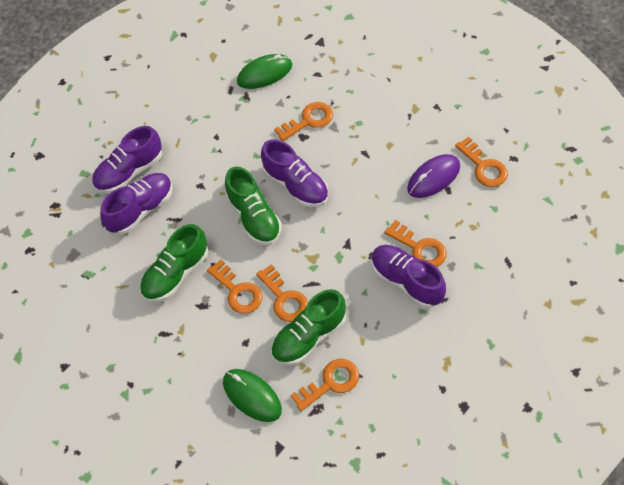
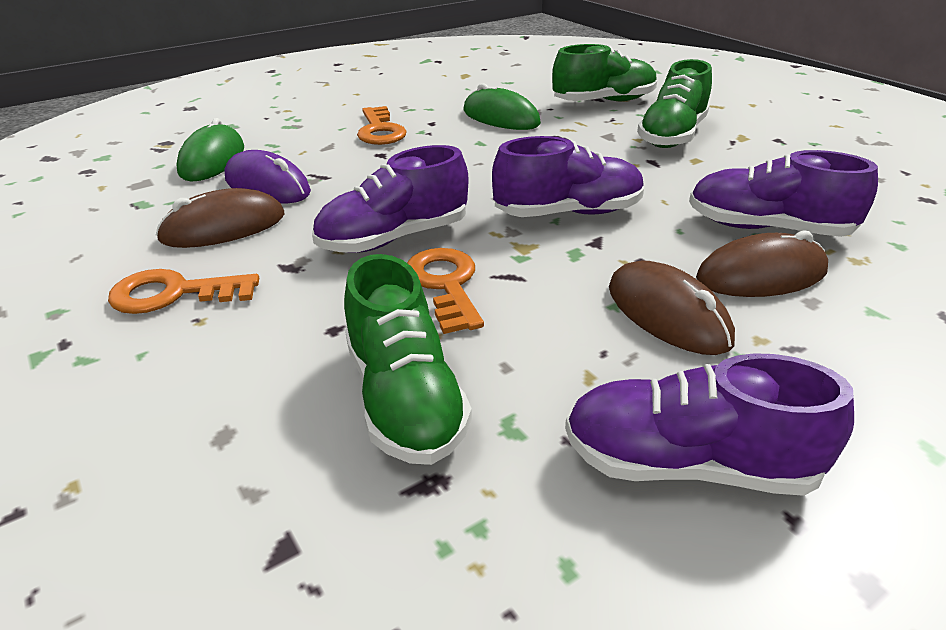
brown mouse: none = 0 -> [156,188,284,248] [609,261,735,355] [696,230,828,297] = 3
orange key: [207,259,263,314] [256,264,308,322] [274,102,333,141] [290,359,359,411] [385,220,447,267] [455,137,508,187] = 6 -> [108,269,259,314] [357,106,407,145] [407,248,484,334] = 3

